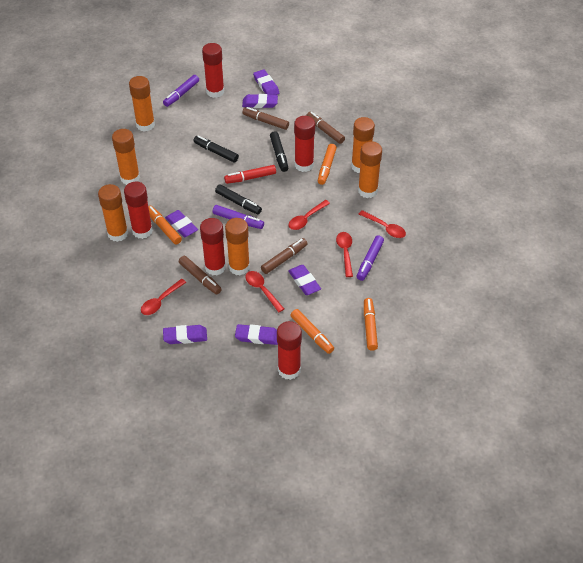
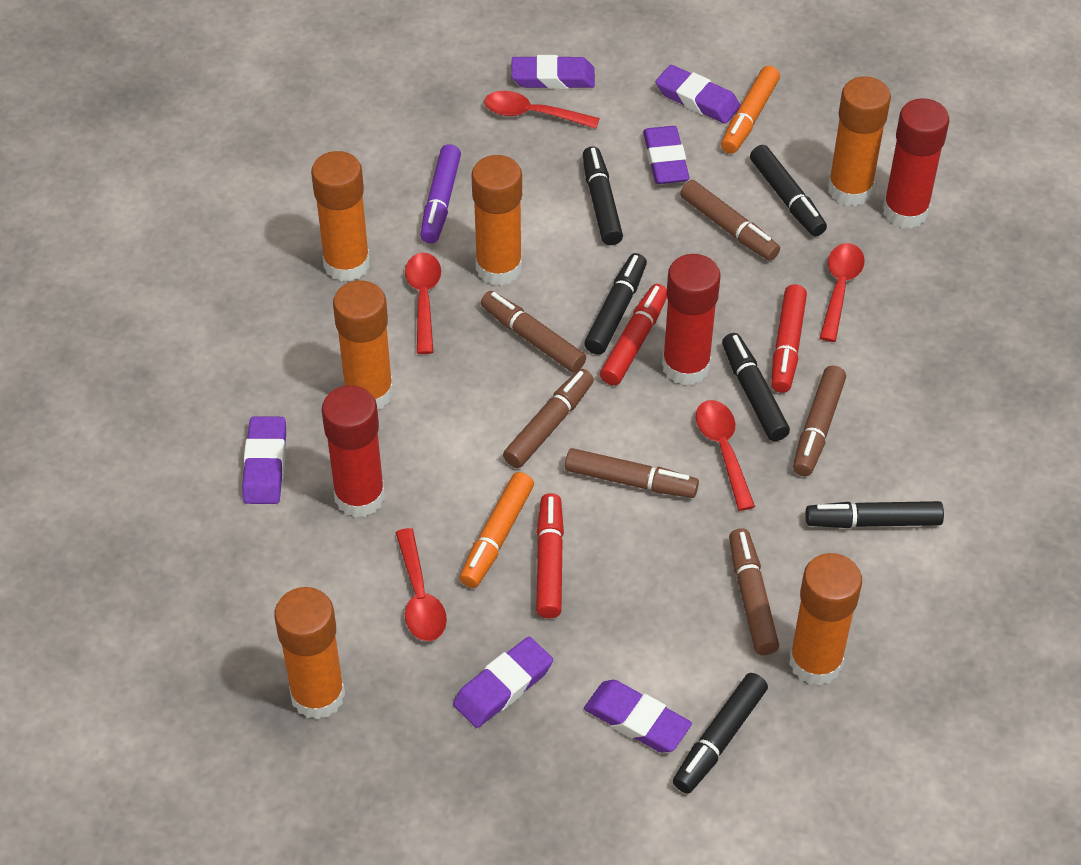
black marker: [193,136,239,162] [215,184,262,215] [270,131,288,172] = 3 -> [583,146,623,245] [584,253,647,355] [673,673,768,794] [722,333,790,441] [750,145,827,237] [805,501,944,528] = 6
brown marker: [179,256,222,295] [242,107,289,130] [261,238,308,274] [306,112,345,144] = 4 -> [481,291,586,373] [503,369,594,468] [565,448,699,498] [680,180,780,261] [729,528,779,655] [793,366,846,476] = 6
orange marker: [148,206,182,244] [290,309,334,354] [318,144,337,185] [364,298,378,351] = 4 -> [460,472,534,588] [721,66,780,154] = 2
purple marker: [163,75,199,107] [213,205,264,229] [357,235,384,281] = 3 -> [420,144,461,243] = 1
red glue stick: [124,182,153,239] [200,218,226,275] [202,43,224,98] [277,321,302,380] [294,116,315,172] = 5 -> [322,385,385,518] [662,254,721,385] [883,98,949,228] = 3
red marker: [224,165,276,184] = 1 -> [536,493,564,618] [600,284,667,386] [771,285,807,393] = 3

